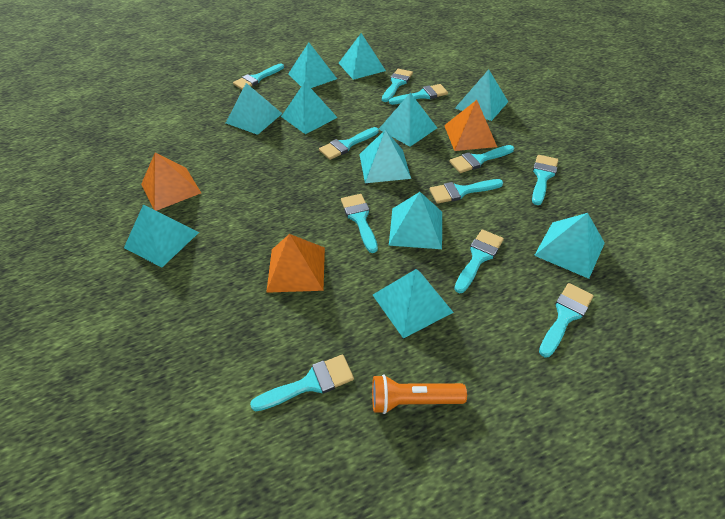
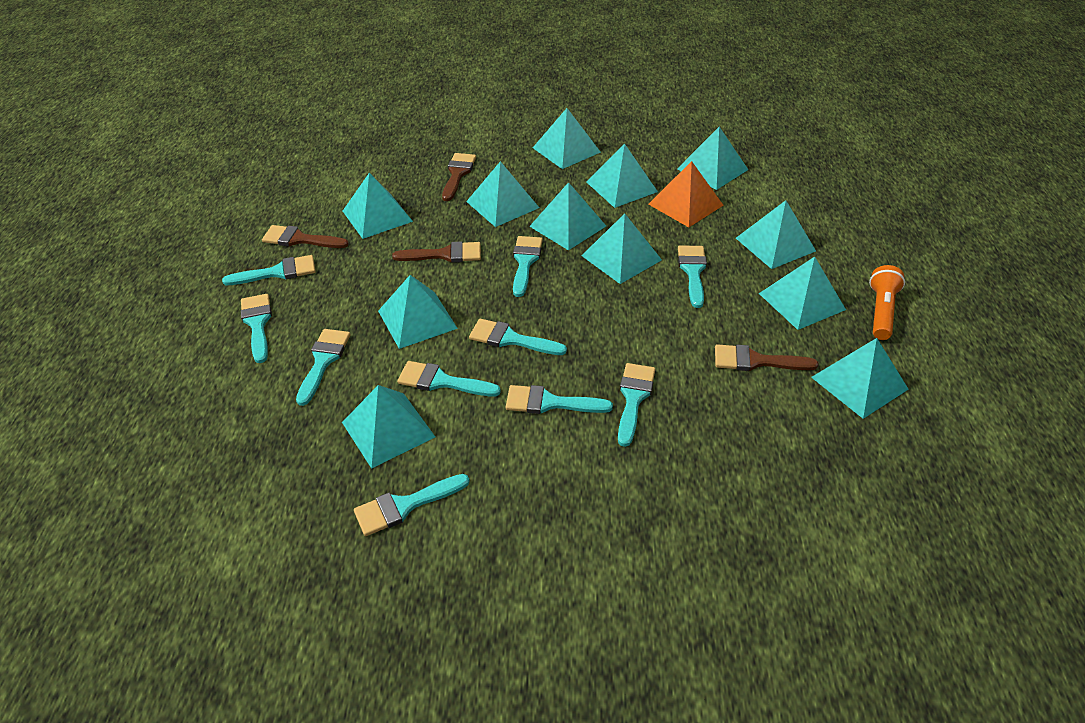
brown brush: none = 0 -> [262,225,349,248] [392,241,481,263] [442,153,476,201] [715,344,819,371] = 4
orange pyramid: [141,153,201,211] [266,234,325,293] [444,100,497,151] = 3 -> [648,161,724,227] = 1
turquoise brush: [233,63,284,90] [250,354,354,411] [319,127,379,160] [341,194,378,253] [382,69,413,102] [389,84,448,105] [430,179,503,204] [449,145,514,173] [454,229,504,293] [532,155,558,205] [539,283,594,357] = 11 -> [222,255,316,285] [241,294,272,363] [296,329,351,406] [354,474,470,536] [397,361,501,396] [469,319,567,355] [506,385,613,414] [513,236,543,297] [618,363,655,447] [678,245,707,308] = 10
turquoise pyramid: [124,204,199,267] [226,83,282,135] [281,82,338,134] [288,42,337,88] [339,33,386,80] [359,130,411,183] [373,269,454,339] [379,93,437,147] [389,192,442,249] [455,70,508,121] [534,213,605,279] = 11 -> [342,385,435,469] [343,173,413,239] [378,275,458,349] [466,161,539,227] [529,182,606,250] [533,108,601,169] [581,213,662,284] [586,144,658,208] [677,127,748,190] [736,200,816,269] [759,256,846,330] [811,338,909,419] = 12

